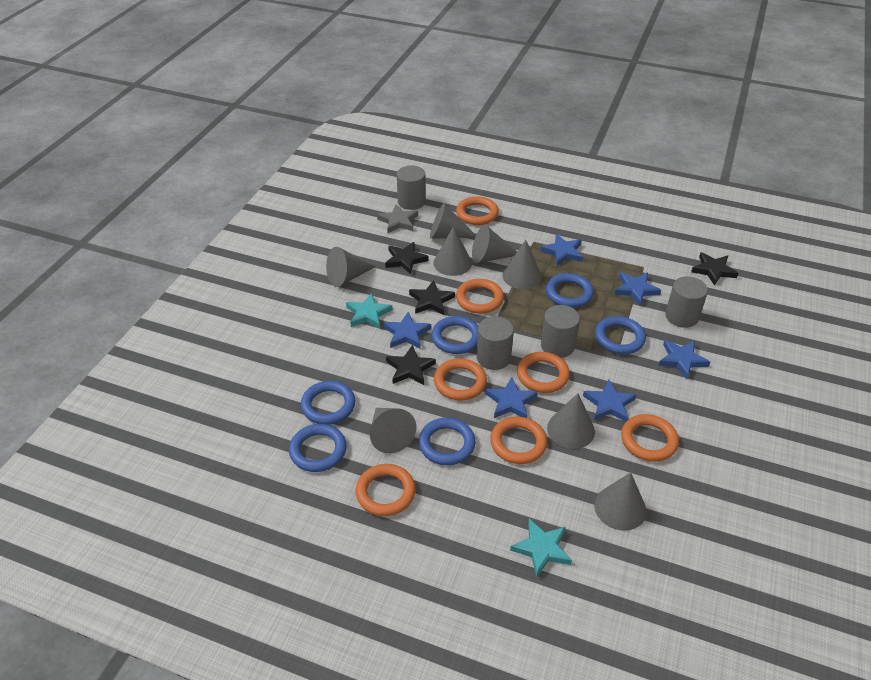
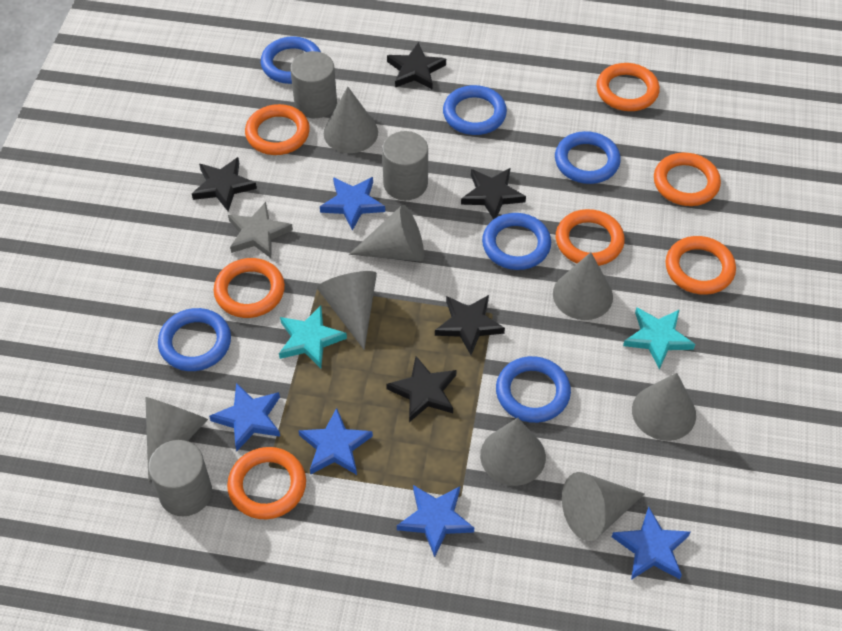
black star: [385,242,428,274] [386,345,436,385] [409,280,455,315] [691,252,739,286] = 4 -> [192,157,257,211] [386,356,457,422] [387,42,446,89] [435,295,505,355] [461,168,526,219] = 5
blue star: [383,312,431,349] [485,377,538,418] [540,234,583,266] [583,380,636,422] [614,272,661,306] [658,340,710,379] = 6 -> [209,383,280,451] [298,408,373,475] [320,177,385,231] [397,485,474,557] [612,507,690,580] = 5
grey cylinder: [397,165,426,210] [477,316,514,370] [541,305,580,358] [665,276,708,328] = 4 -> [148,440,212,516] [290,51,337,118] [382,131,428,200] = 3

